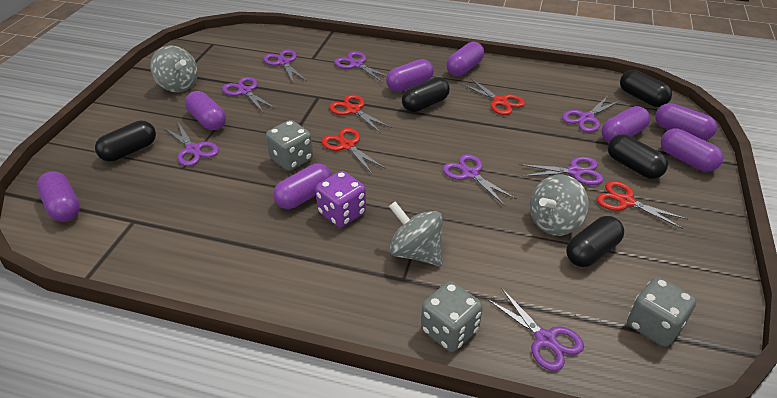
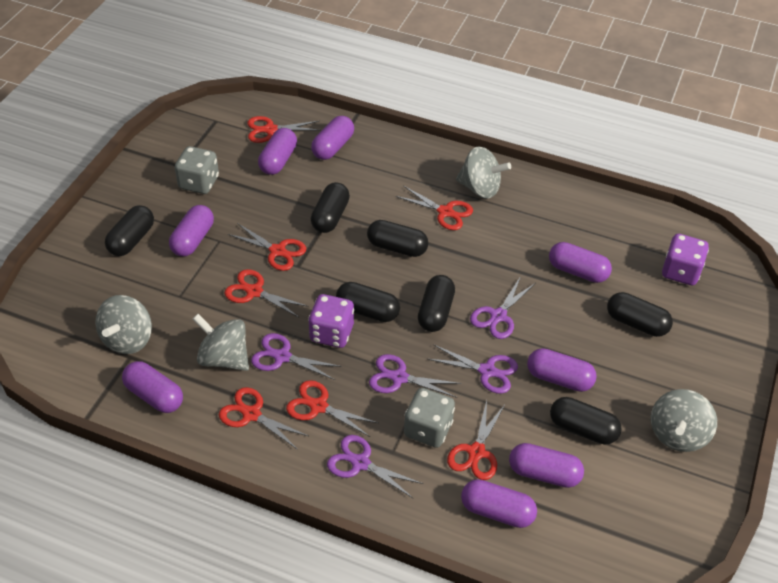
black capsule: [95,121,156,162] [402,77,450,112] [566,216,624,267] [608,135,668,179] [620,70,672,107] = 5 -> [105,205,154,256] [311,182,350,233] [336,282,400,322] [367,220,428,257] [418,275,455,332] [550,397,622,445] [607,292,673,337] = 7
grey dice: [266,120,313,171] [421,281,483,352] [628,277,696,347] = 3 -> [175,146,219,194] [404,388,455,448] = 2
grey spinning top: [150,45,198,92] [389,201,443,266] [530,174,589,236] = 3 -> [96,295,152,354] [193,314,249,371] [456,146,511,199] [651,389,717,452] = 4
purple dice: [315,171,366,227] = 1 -> [308,294,354,348] [662,234,709,285] = 2
purple scissors: [163,122,219,166] [222,77,276,114] [263,50,307,84] [334,51,387,83] [443,154,517,206] [487,288,584,371] [519,157,604,185] [562,96,620,132] = 8 -> [251,333,342,380] [327,435,423,499] [369,354,461,398] [428,344,518,394] [470,276,536,339] = 5
red scissors: [322,128,385,174] [329,94,392,133] [460,78,525,115] [596,181,688,229] = 4 -> [219,387,308,450] [224,269,309,318] [228,223,306,271] [247,116,319,143] [286,380,378,437] [395,186,473,230] [447,401,505,480] = 7

